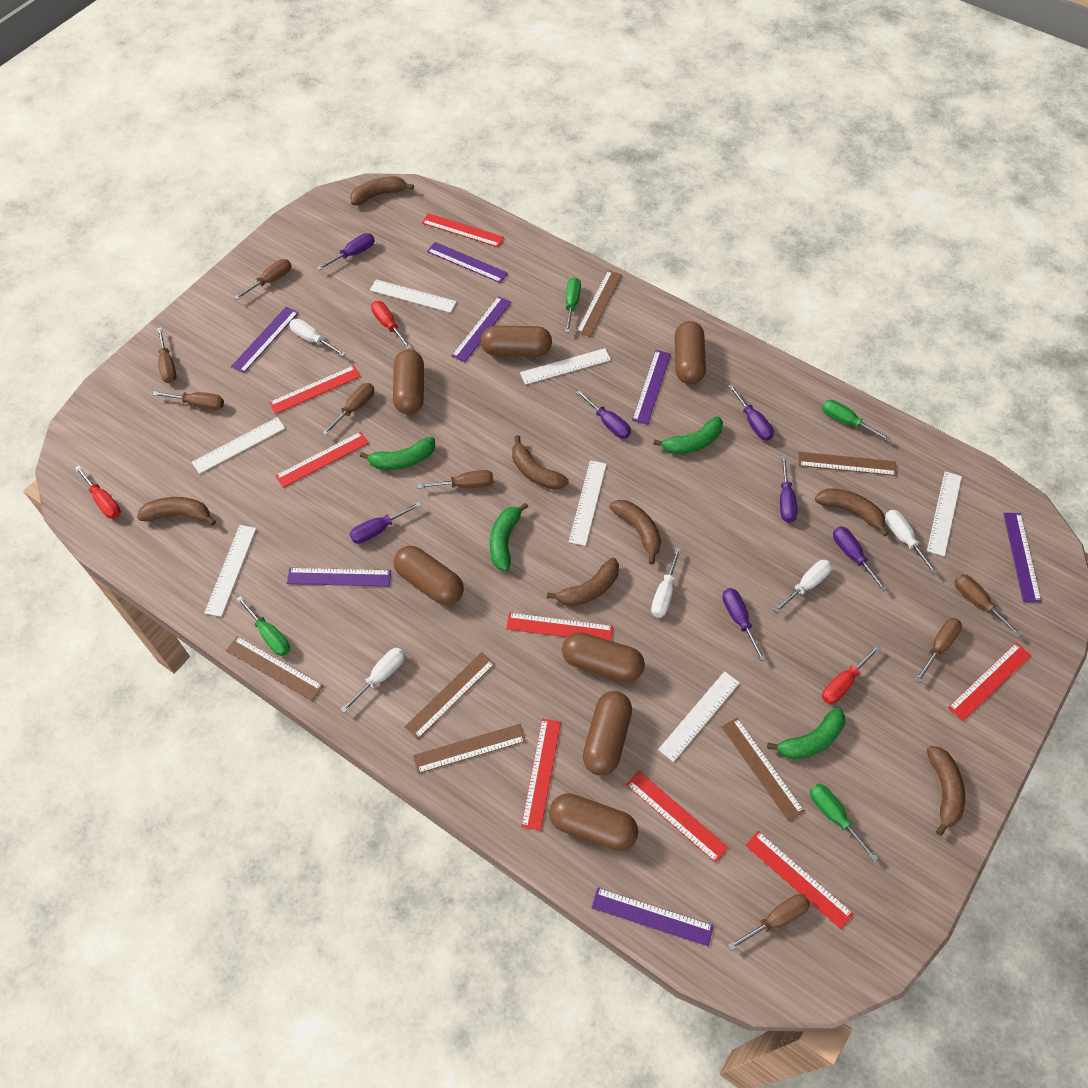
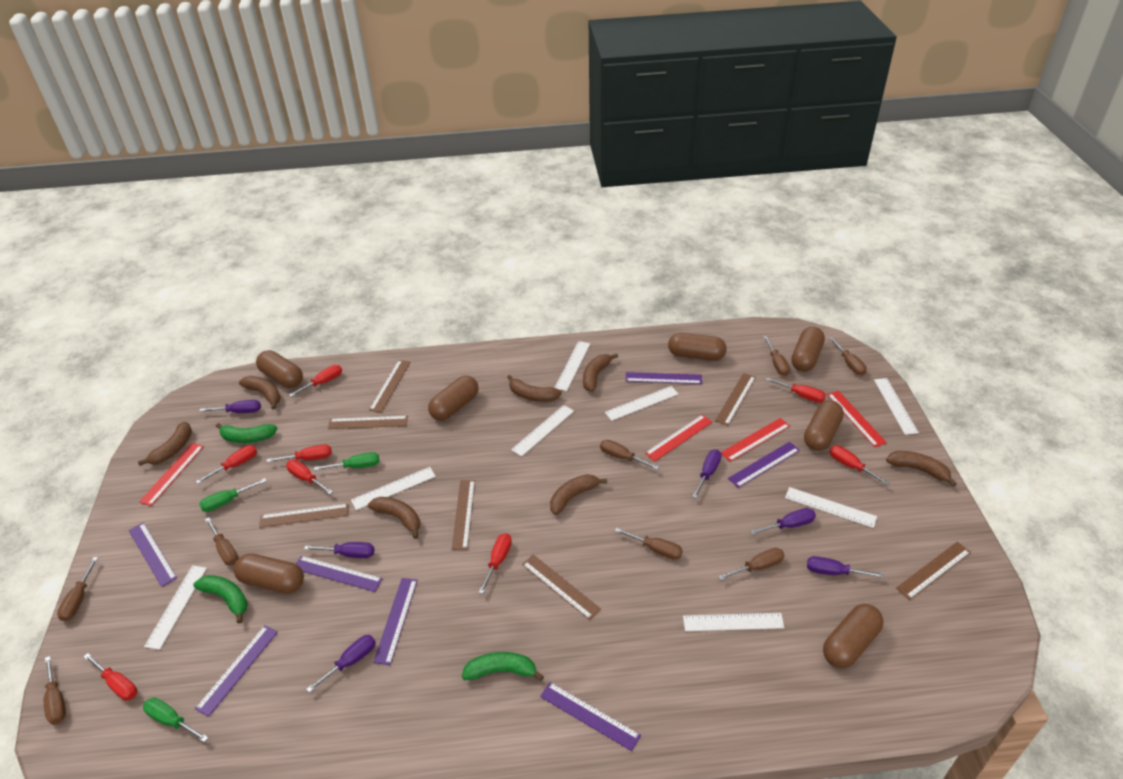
brown ruler: [226,636,323,701] [405,652,495,739] [413,724,526,774] [576,270,622,337] [722,717,804,822] [798,452,896,476] = 6 -> [259,504,348,528] [328,416,408,429] [369,360,410,413] [452,480,475,550] [522,554,601,620] [715,373,756,426] [896,542,971,600] = 7
green banana: [360,437,435,470] [490,503,529,571] [653,416,723,454] [767,707,845,759] = 4 -> [193,575,248,624] [216,423,277,443] [462,652,544,681] = 3
green screwdriver: [237,596,290,656] [565,277,581,333] [810,783,878,862] [822,400,891,441] = 4 -> [143,697,208,742] [199,478,266,512] [314,452,379,471] = 3
purple screwdriver: [317,233,375,270] [350,502,422,544] [576,390,631,439] [722,588,765,661] [728,385,774,441] [780,456,798,523] [833,527,887,591] = 7 -> [199,400,261,413] [304,542,374,558] [306,635,376,693] [692,449,721,498] [750,508,816,535] [807,556,883,578] = 6
red ruler: [269,365,361,414] [275,432,369,488] [422,213,504,247] [506,612,613,641] [521,718,561,831] [626,771,728,863] [745,831,854,929] [948,643,1031,721] = 8 -> [139,443,204,506] [645,414,712,461] [721,418,790,462] [827,391,887,447] = 4
red screwdriver: [75,466,121,519] [371,301,411,350] [822,644,880,704] = 3 -> [84,653,137,701] [196,445,257,484] [267,445,332,462] [286,459,333,494] [289,365,342,397] [479,533,512,594] [766,377,826,403] [830,445,890,486] = 8
white ruler: [192,417,285,474] [204,525,256,617] [370,279,457,313] [520,348,611,385] [569,460,607,546] [658,671,740,762] [927,471,962,556] = 7 -> [144,566,207,650] [351,467,436,510] [511,405,574,457] [555,341,590,391] [605,386,678,421] [683,613,785,631] [785,487,877,528] [874,378,919,435] = 8
white screwdriver: [289,319,346,357] [340,648,405,713] [651,547,681,618] [773,560,832,613] [885,510,938,575] = 5 -> none = 0

